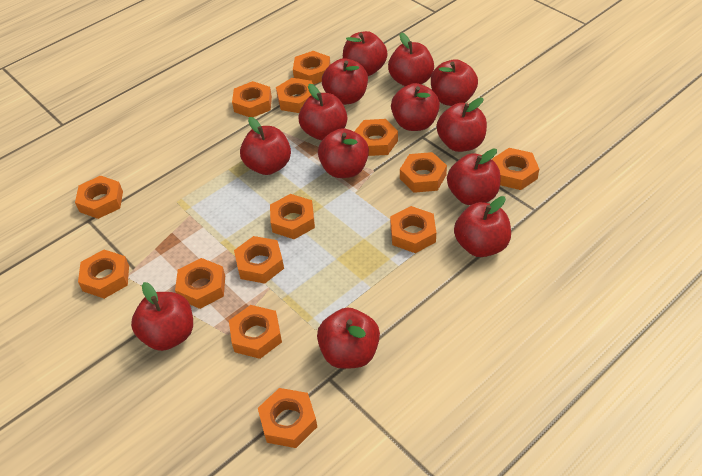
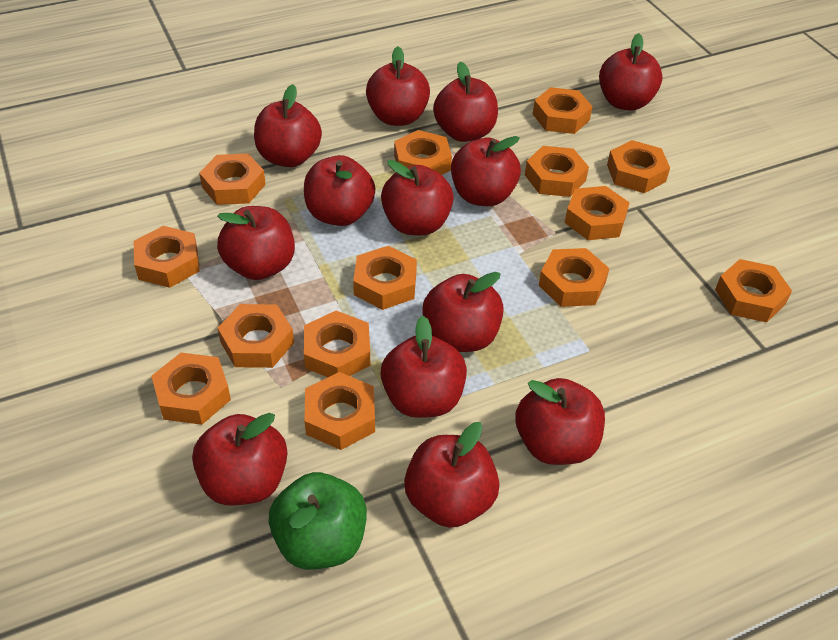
green apple: none = 0 -> [269,472,367,570] = 1

